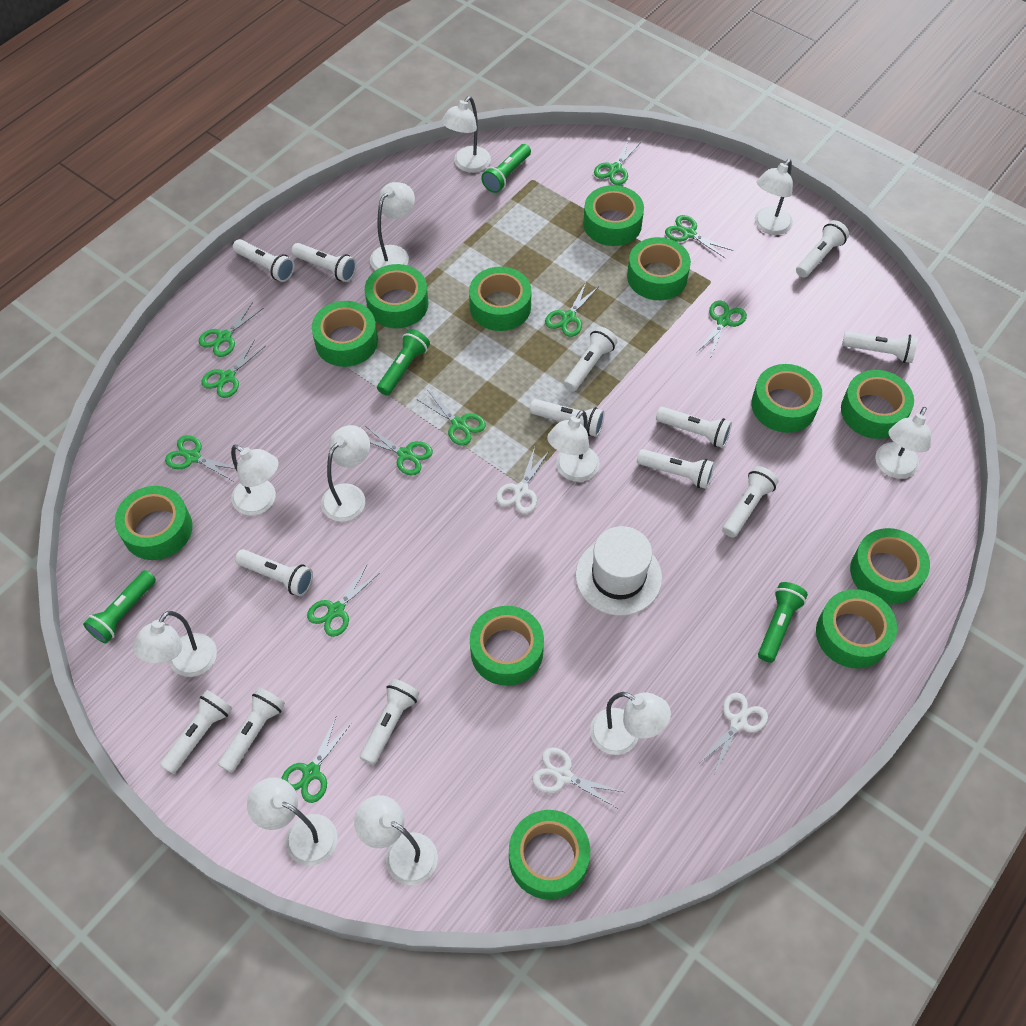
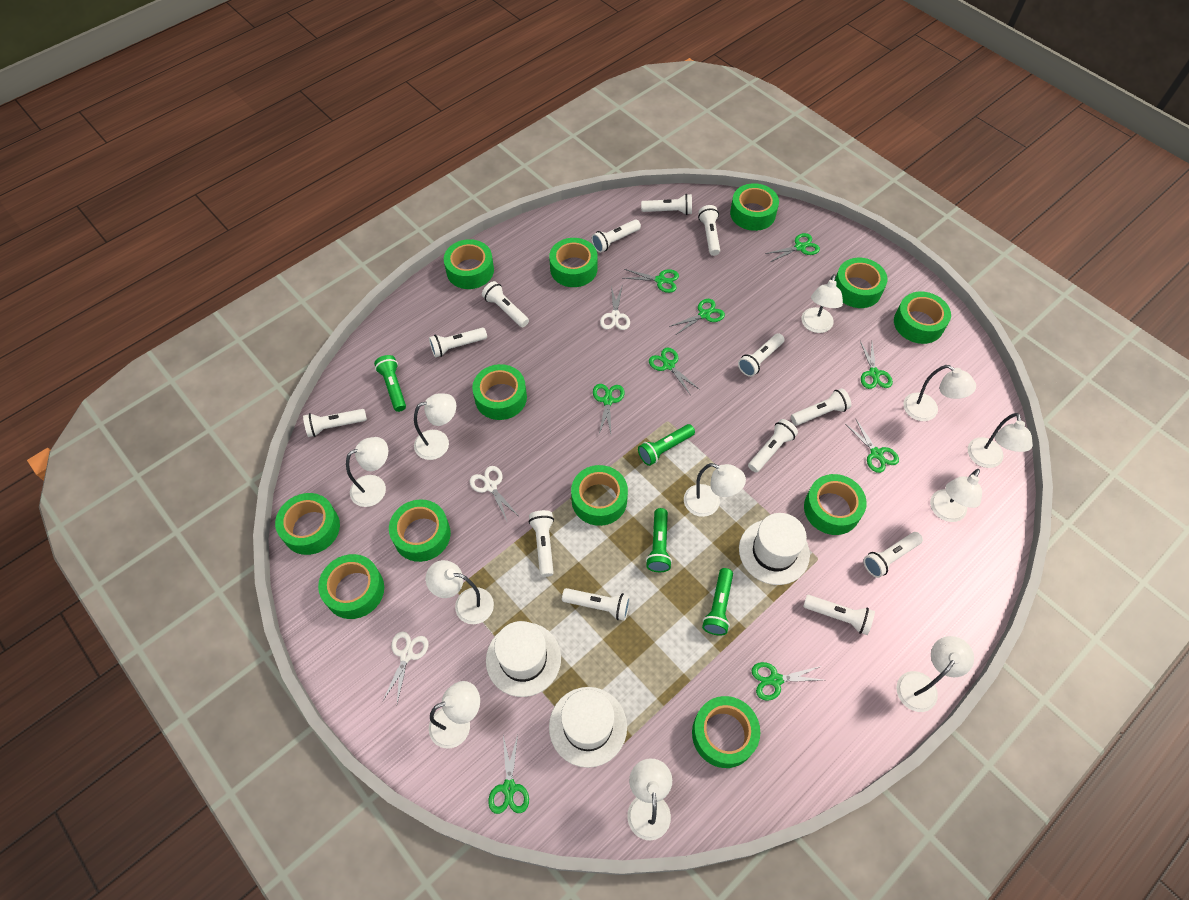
green scissors: [165,435,235,481] [199,302,263,357] [201,340,265,398] [281,717,351,803] [307,565,380,637] [366,426,433,475] [418,391,486,446] [545,283,599,337] [594,139,641,185] [665,215,733,259] [697,300,747,356] = 11 -> [488,735,529,814] [593,384,625,434] [624,269,679,293] [649,348,699,394] [669,299,725,335] [752,662,822,701] [765,233,820,262] [847,418,899,473] [860,341,893,389] = 9
white hat: [575,526,662,616] = 1 -> [486,621,561,697] [549,687,627,768] [739,513,810,585] = 3

